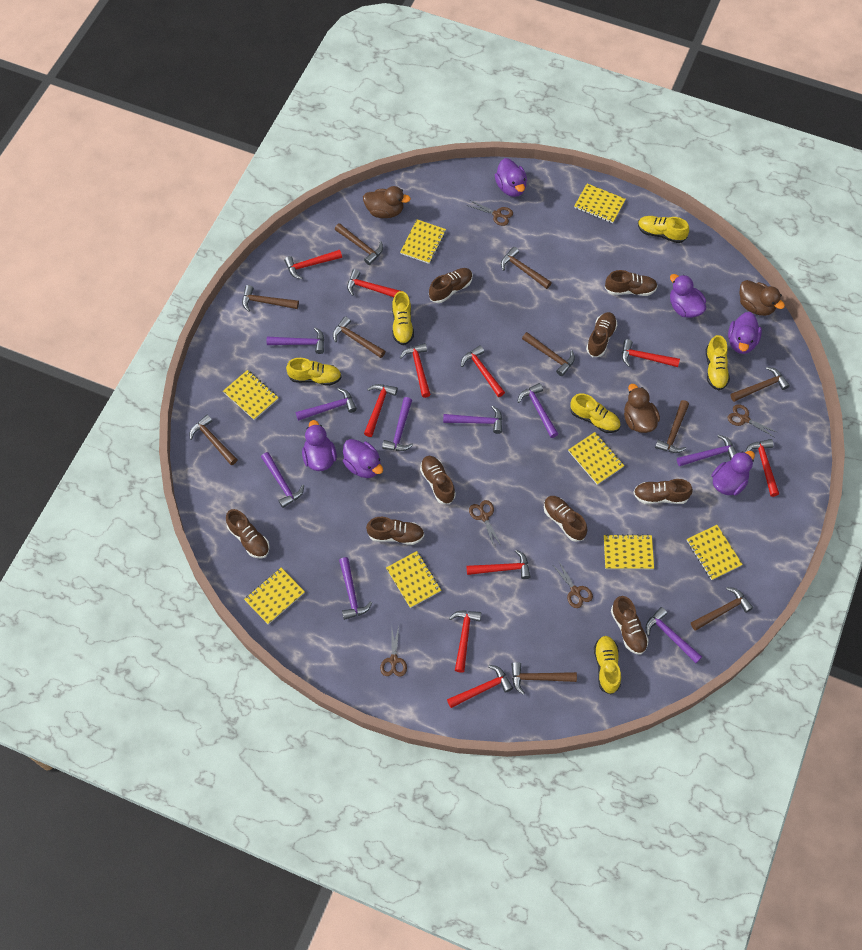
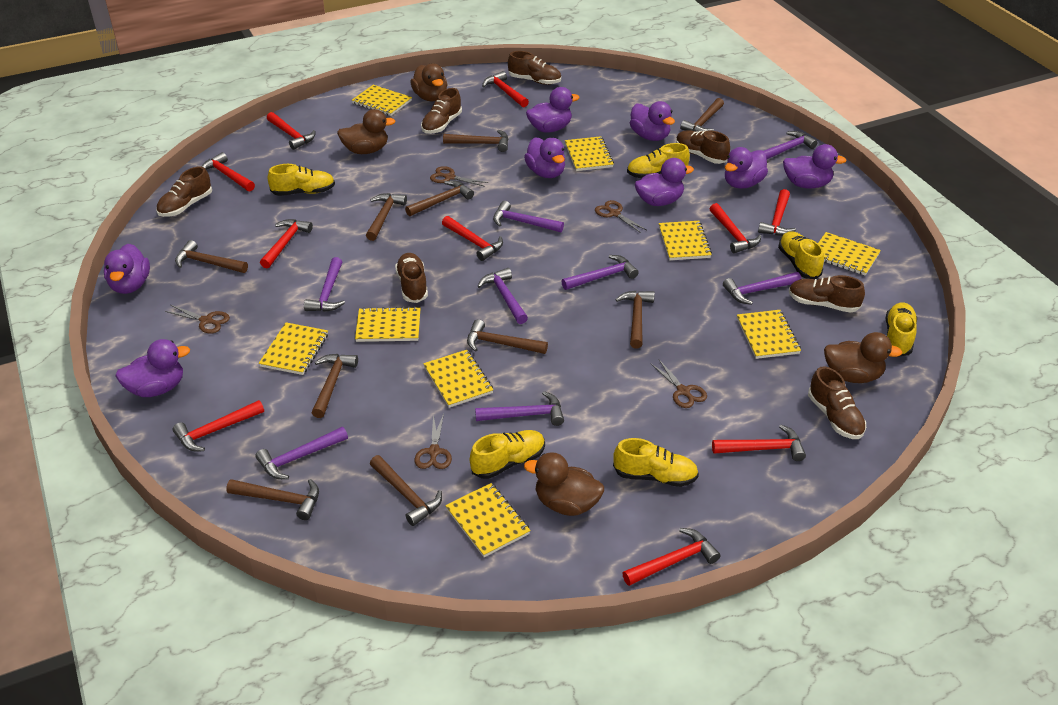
brown duck: [363,186,411,218] [624,384,660,433] [740,280,785,316] = 3 -> [337,109,395,154] [410,63,447,102] [524,452,604,516] [824,332,903,383] = 4
brown shoe: [226,509,270,559] [366,517,424,545] [420,456,456,504] [429,268,473,303] [544,496,587,542] [586,312,617,357] [605,270,658,296] [611,596,649,655] [633,479,693,504] = 9 -> [156,166,212,217] [395,253,428,303] [421,88,462,134] [508,51,561,85] [676,130,730,164] [789,275,865,313] [808,366,866,439] = 7
purple duck: [302,420,337,471] [343,439,383,478] [495,158,527,197] [670,274,706,318] [711,451,755,496] [728,312,762,354] = 6 -> [104,244,150,294] [115,339,190,397] [524,137,565,178] [526,87,580,133] [630,101,675,141] [635,158,694,206] [725,147,768,189] [783,144,847,189] = 8
purple hammer: [261,452,304,508] [267,327,324,354] [296,388,357,421] [339,557,372,620] [382,397,413,451] [443,406,502,434] [517,383,558,438] [646,607,702,663] [677,434,737,466] = 9 -> [255,427,348,479] [304,257,345,312] [475,391,564,426] [477,268,528,324] [493,201,564,232] [561,255,639,290] [723,272,801,305] [763,131,818,159] = 8
yellow notebook: [223,370,279,420] [244,568,305,625] [386,551,441,608] [400,219,446,264] [568,432,624,485] [574,184,626,223] [604,534,654,569] [687,525,743,580] = 8 -> [259,322,328,375] [352,85,412,116] [355,307,420,342] [423,350,493,408] [445,483,531,557] [565,136,614,171] [659,221,712,260] [737,310,801,359] [818,232,881,276] = 9

